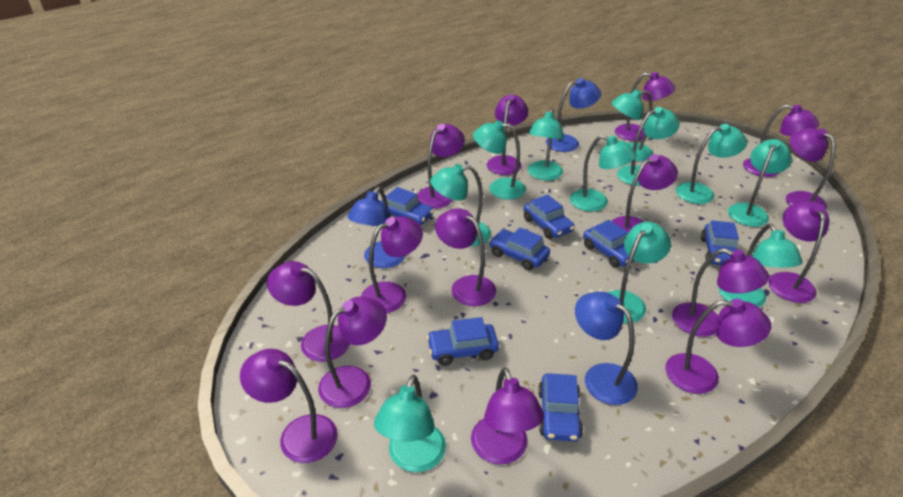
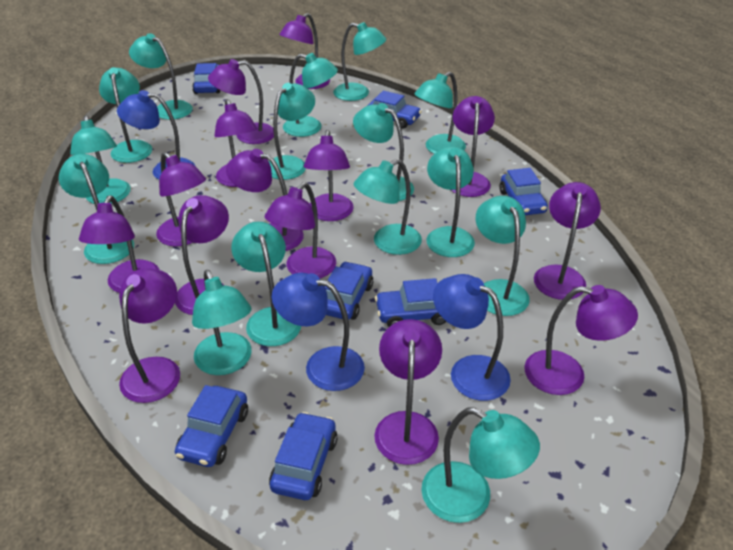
purple lamp: [240,349,338,463] [267,261,350,362] [318,296,387,408] [361,216,423,313] [417,124,465,208] [435,208,496,306] [471,367,544,465] [487,94,528,175] [612,154,678,232] [615,72,675,141] [665,299,771,394] [672,248,769,337] [743,104,820,177] [768,201,829,303] [786,128,835,209] = 15 -> [79,196,160,293] [119,268,180,403] [156,152,206,247] [175,195,229,315] [208,59,274,144] [214,99,257,187] [226,149,304,251] [265,182,336,278] [279,13,330,89] [304,130,354,221] [374,319,442,465] [451,96,495,197] [524,285,638,395] [534,182,601,300] = 14
turquoise lamp: [374,375,446,472] [430,164,491,246] [473,120,526,200] [528,108,564,181] [570,135,637,212] [607,222,671,323] [612,89,653,161] [617,107,680,186] [676,124,747,204] [719,224,803,307] [728,139,792,227] = 11 -> [59,154,134,264] [70,115,131,204] [99,67,152,163] [129,33,193,120] [192,270,252,375] [231,222,301,346] [269,83,315,180] [283,53,338,137] [333,22,387,101] [353,103,414,201] [354,159,422,255] [415,72,466,154] [421,407,540,523] [426,146,475,257] [476,196,530,316] = 15

